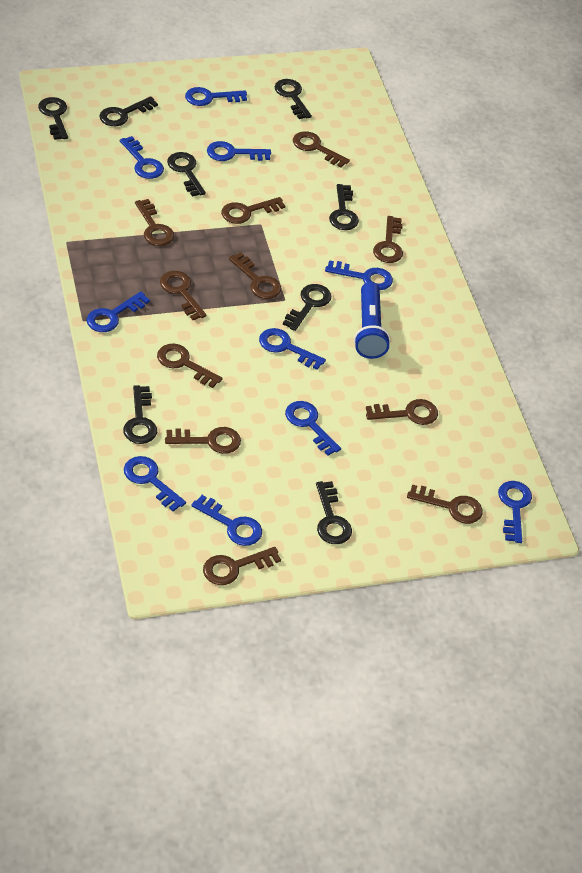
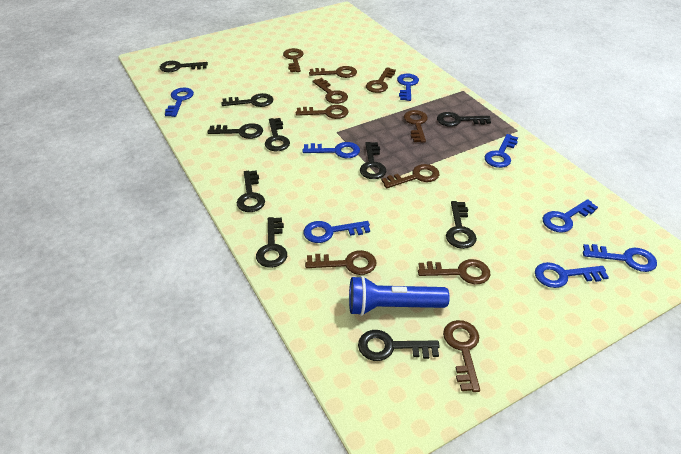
black key: [38,97,68,140] [99,96,158,126] [123,385,157,444] [167,152,206,197] [274,79,312,119] [283,284,331,331] [316,481,352,544] [329,184,359,230] = 8 -> [160,61,208,72] [207,123,263,139] [221,93,273,107] [236,170,265,212] [256,217,287,268] [265,118,290,151] [358,330,440,361] [360,142,386,179] [437,112,491,127] [446,201,477,249] = 10
blue key: [86,291,150,332] [120,136,164,179] [124,456,186,511] [185,87,247,106] [191,495,262,546] [207,141,271,161] [259,328,326,370] [285,401,341,456] [325,260,393,290] [498,481,532,543] = 10 -> [165,88,194,117] [302,142,360,158] [304,221,370,243] [397,74,419,101] [485,134,518,168] [535,262,609,288] [543,199,598,233] [583,244,657,272] = 8
brown key: [135,199,174,246] [157,344,223,388] [160,271,207,320] [165,427,241,454] [203,547,281,585] [221,197,285,224] [229,252,281,299] [293,131,350,168] [366,399,438,425] [373,216,403,263] [407,485,483,524] = 11 -> [283,48,304,72] [296,105,349,119] [305,250,377,275] [309,66,357,78] [313,78,348,104] [366,67,396,93] [381,164,439,188] [404,110,428,143] [418,259,490,284] [443,320,480,392] = 10

